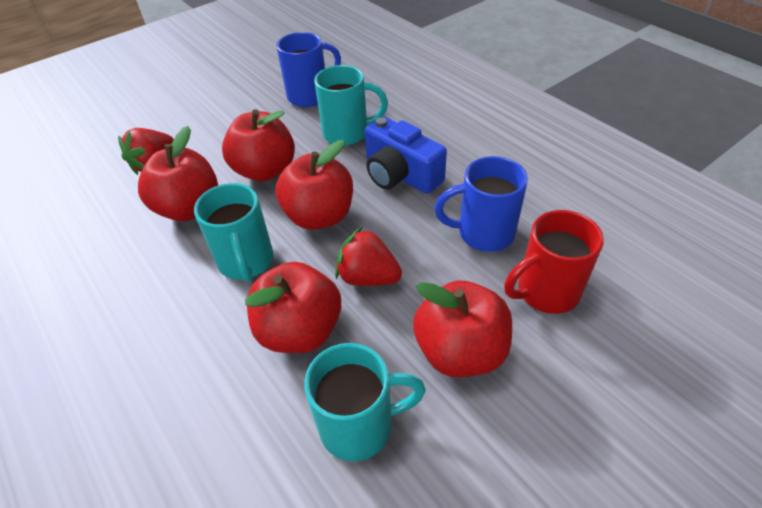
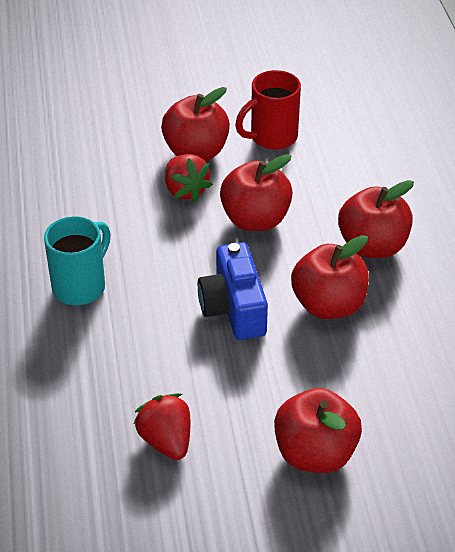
blue mug: [276,32,341,107] [434,156,528,252] = 2 -> none = 0
turquoise mug: [194,183,273,282] [304,343,426,462] [314,65,388,146] = 3 -> [44,216,111,305] = 1

